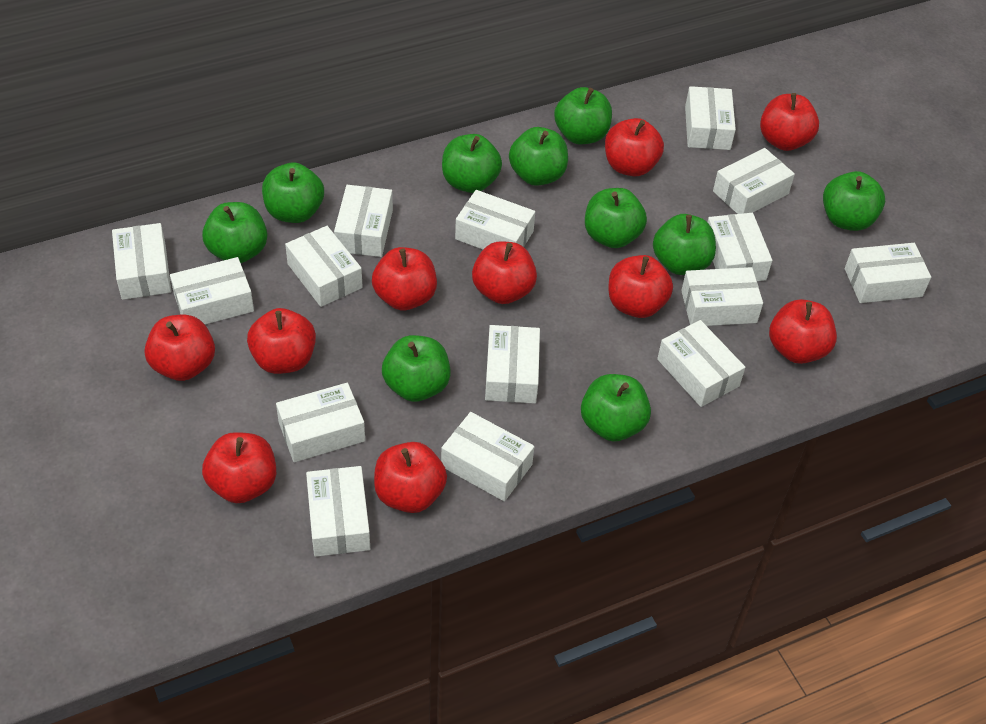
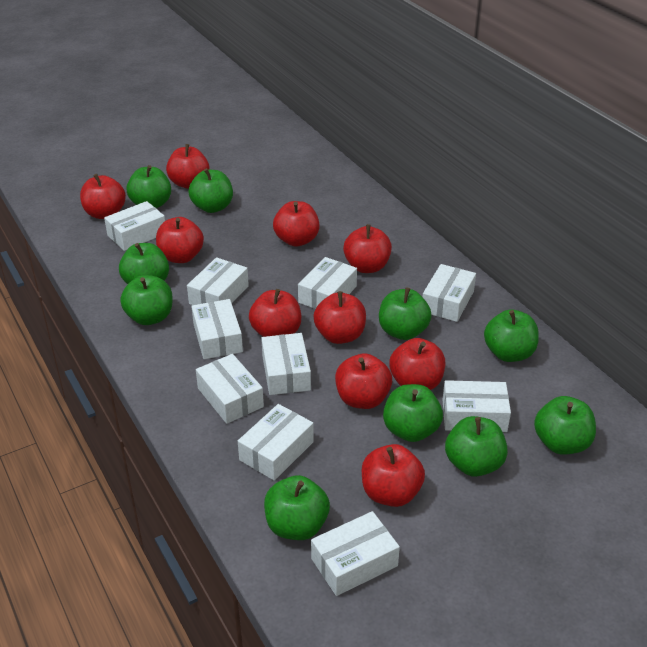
white box: [112,223,171,300] [170,257,254,324] [276,383,365,462] [285,226,363,307] [306,466,370,557] [334,185,393,257] [441,412,534,502] [455,190,535,249] [485,325,540,403] [657,320,745,407] [681,267,763,326] [685,86,736,150] [707,213,772,281] [713,148,795,214] [845,243,931,303] = 15 -> [104,201,165,251] [187,257,249,305] [191,299,243,359] [196,354,264,424] [238,404,314,481] [261,333,311,395] [298,257,357,309] [311,511,400,596] [423,264,476,322] [442,380,511,432] = 10

